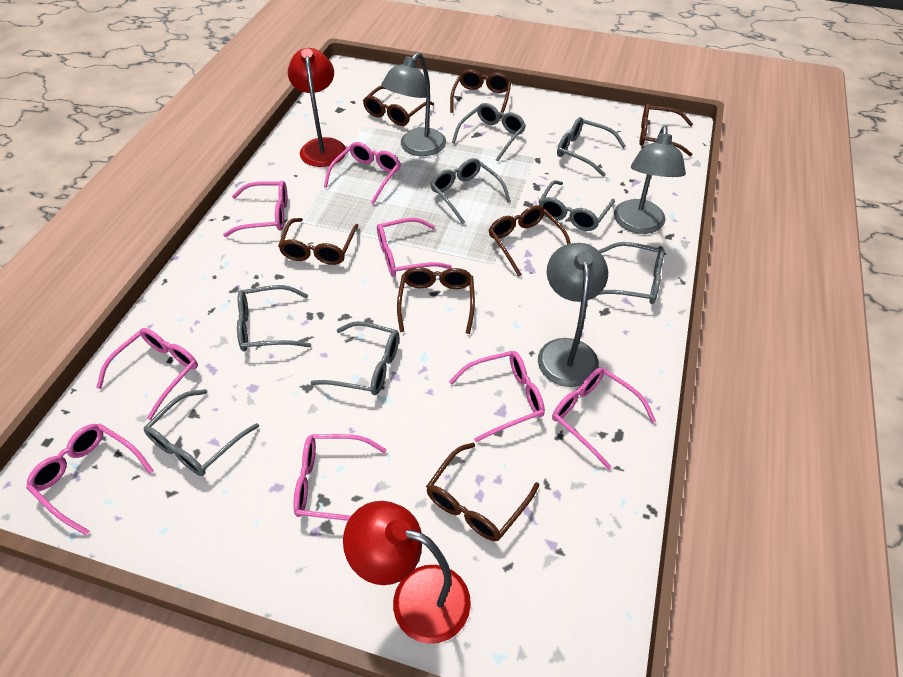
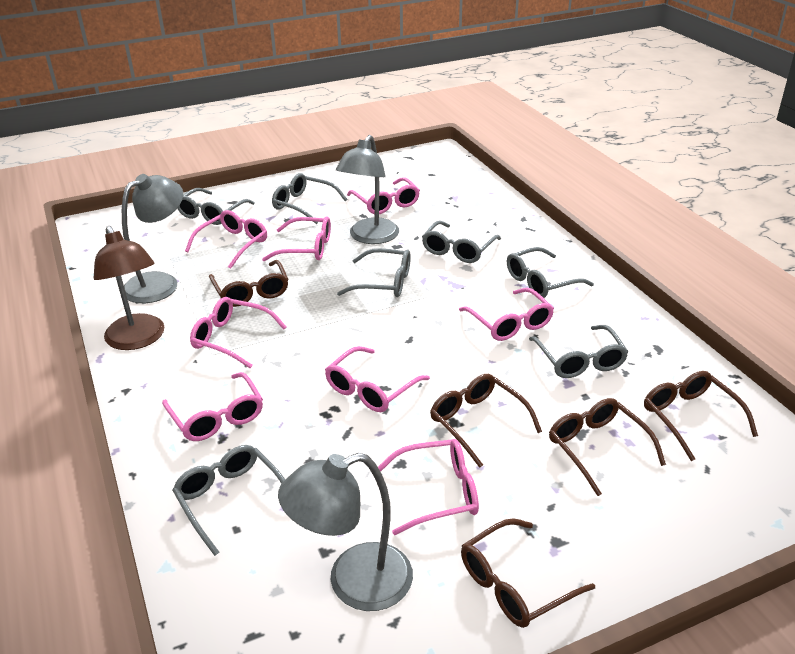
brown glasses: [278,218,359,265] [363,86,434,126] [397,267,475,334] [426,443,539,541] [450,69,511,119] [489,205,571,277] [639,104,693,156] = 7 -> [209,260,288,307] [430,374,542,468] [461,518,595,628] [549,398,666,496] [644,371,758,461] = 5
brown lamp: none = 0 -> [94,226,164,350] = 1
grey glasses: [144,389,259,476] [237,285,311,352] [310,321,399,395] [430,158,511,224] [452,103,526,161] [539,180,615,231] [557,117,626,177] [599,242,664,304] = 8 -> [172,445,285,556] [177,188,255,225] [272,173,347,224] [337,248,411,297] [422,221,501,263] [507,247,594,298] [529,325,629,378] = 7
red lamp: [288,48,346,167] [343,501,471,644] = 2 -> none = 0

